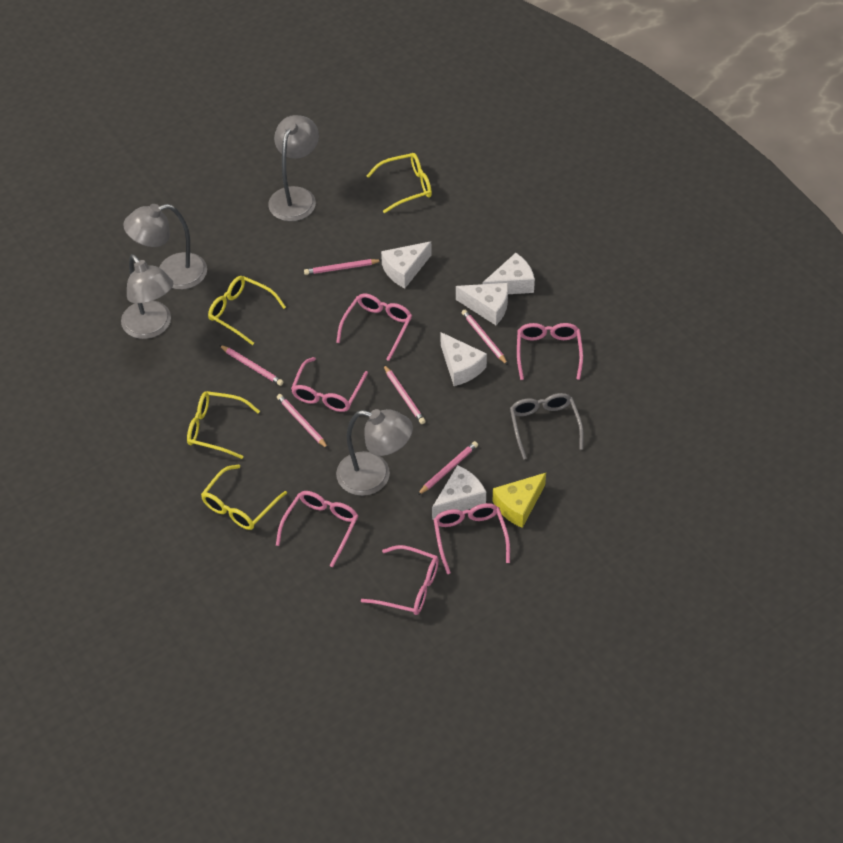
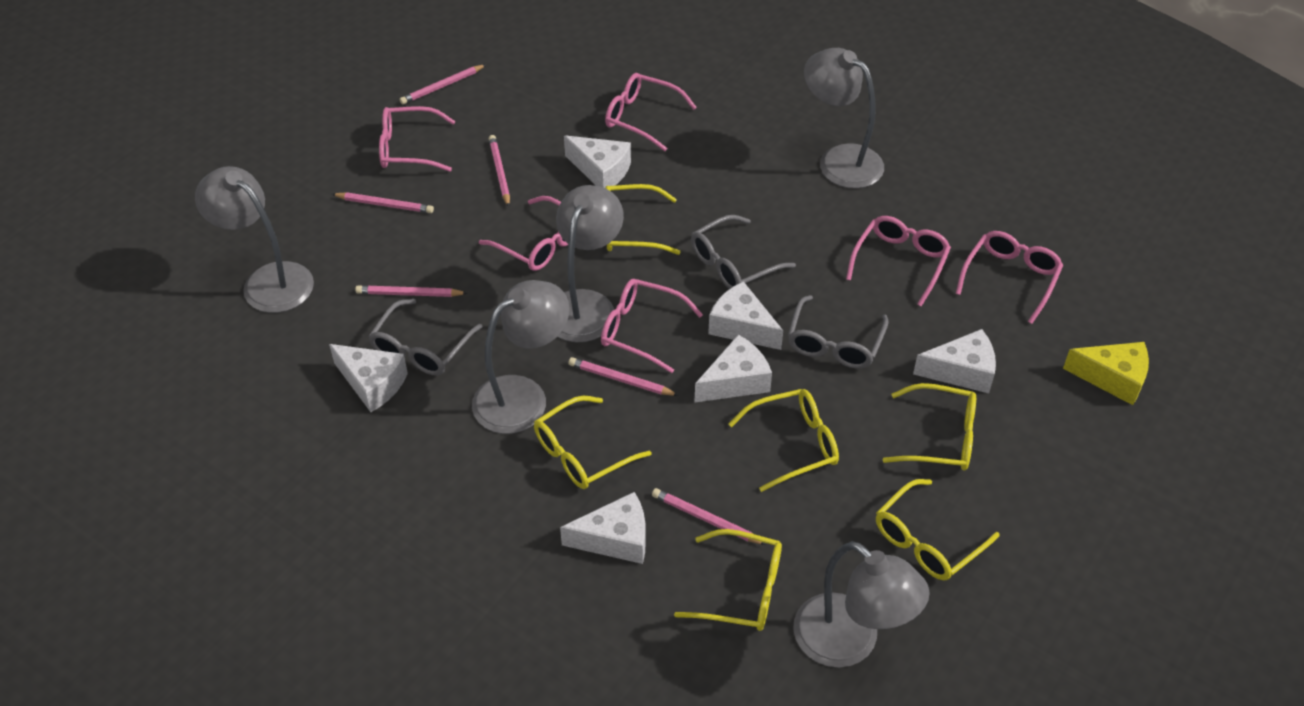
grey glasses: [510,393,584,459] = 1 -> [368,299,483,376] [691,215,796,289] [788,295,889,369] = 3
grey lamp: [121,254,174,339] [124,204,207,290] [268,115,319,221] [336,409,413,496] = 4 -> [195,166,314,313] [472,280,570,434] [556,185,624,342] [793,541,930,668] [804,48,884,189] = 5
white cheese: [381,241,432,288] [432,465,486,520] [441,332,487,386] [456,283,508,325] [482,253,535,294] = 5 -> [329,344,408,412] [560,492,646,564] [564,135,631,188] [694,334,772,403] [708,281,783,350] [913,329,996,393] = 6
yellow glasses: [187,391,260,459] [201,464,287,530] [208,276,286,345] [366,153,432,213] = 4 -> [534,396,652,489] [605,184,681,255] [674,529,782,631] [729,389,839,492] [876,479,999,581] [883,383,976,471] = 6

